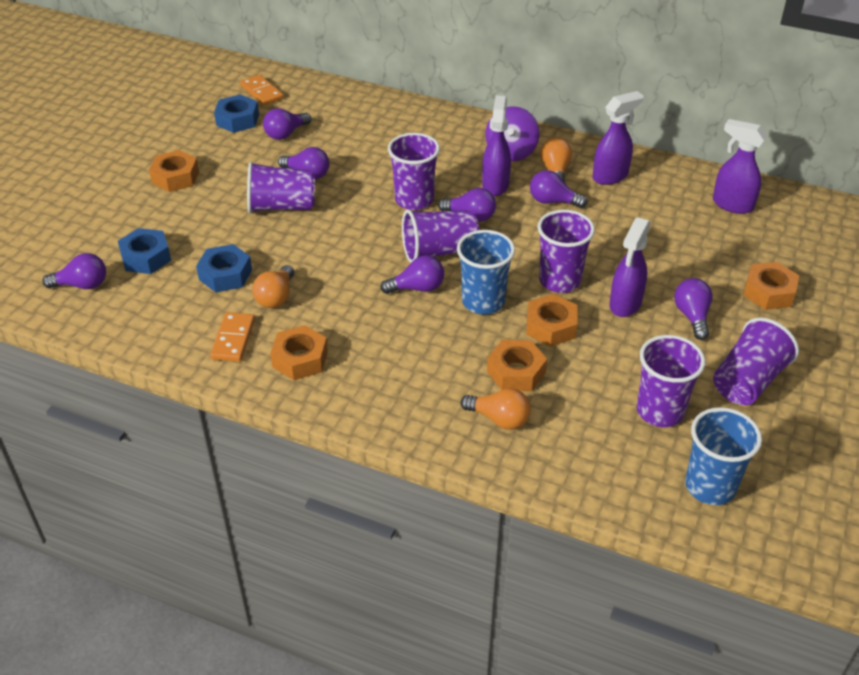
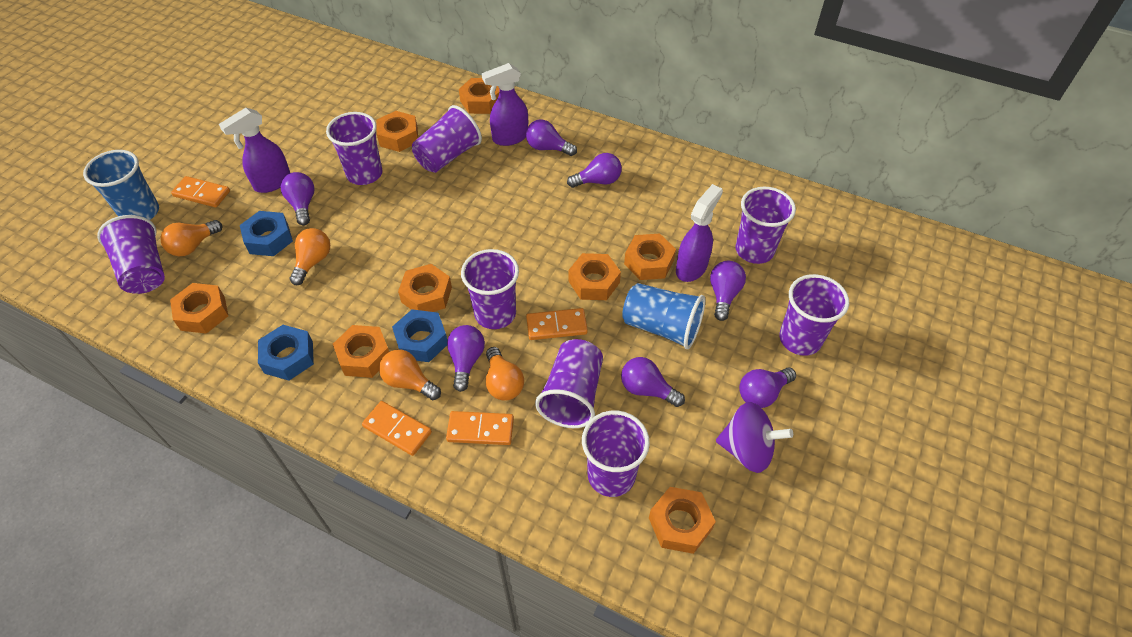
orange domino: [210,312,255,362] [240,74,284,106] = 2 -> [171,176,230,207] [362,401,432,456] [446,411,514,445] [526,308,588,340] = 4
orange light bulb: [252,265,294,308] [461,388,531,430] [540,138,572,183] = 3 -> [160,220,222,256] [290,228,330,285] [379,350,441,400] [486,347,524,401] = 4
orange nut: [149,150,199,192] [270,325,328,380] [487,340,547,392] [526,294,577,347] [743,262,799,310] = 5 -> [170,283,228,334] [333,325,389,378] [377,111,418,152] [398,264,452,312] [459,78,500,114] [568,253,621,300] [624,233,676,280] [649,487,716,554] = 8
purple cup: [247,162,315,213] [388,133,440,210] [402,210,479,263] [537,209,595,293] [637,335,706,427] [713,317,799,405] = 6 -> [97,215,165,294] [326,112,382,185] [412,105,482,173] [461,249,519,329] [535,339,603,428] [582,410,650,497] [736,187,796,264] [779,274,849,356] = 8
purple spray bottle: [482,95,511,196] [593,91,644,185] [609,217,650,317] [713,119,767,214] = 4 -> [219,108,290,193] [482,63,528,146] [676,184,723,282] = 3

